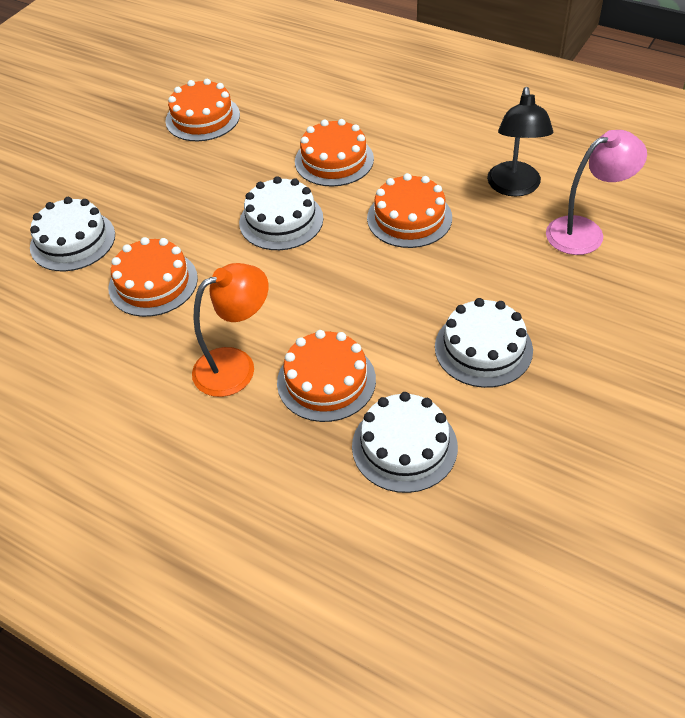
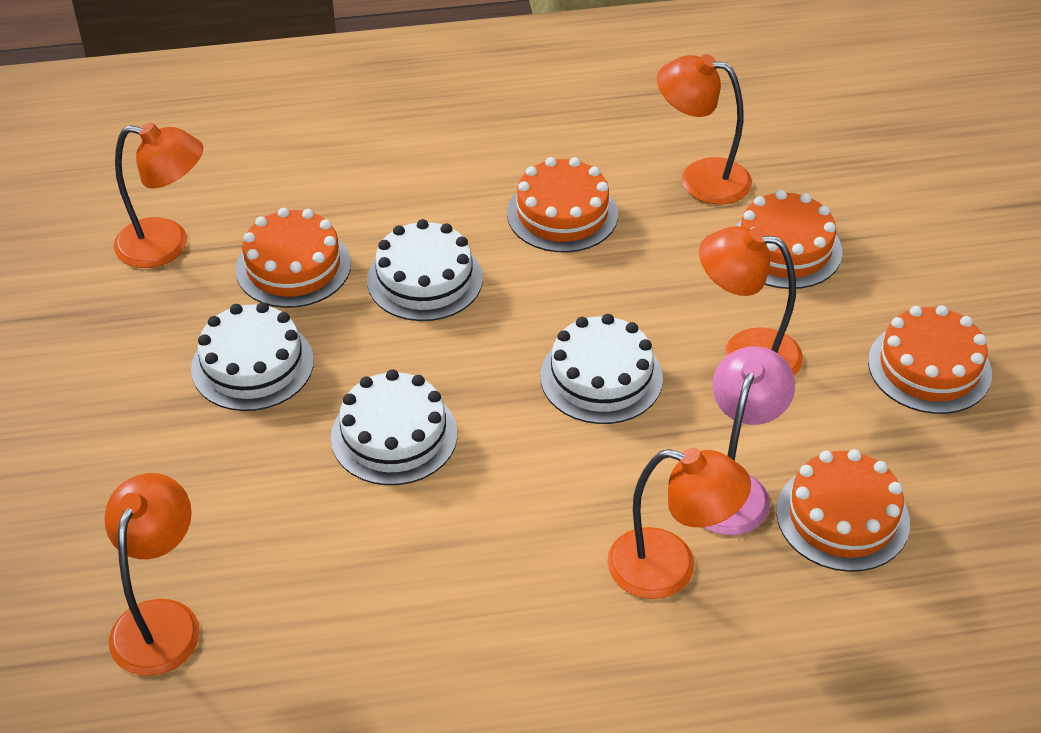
black lamp: [487,87,553,196] = 1 -> none = 0
orange lamp: [192,263,269,397] = 1 -> [104,473,200,676] [114,123,203,268] [607,448,751,599] [657,54,752,205] [699,226,803,376] = 5

